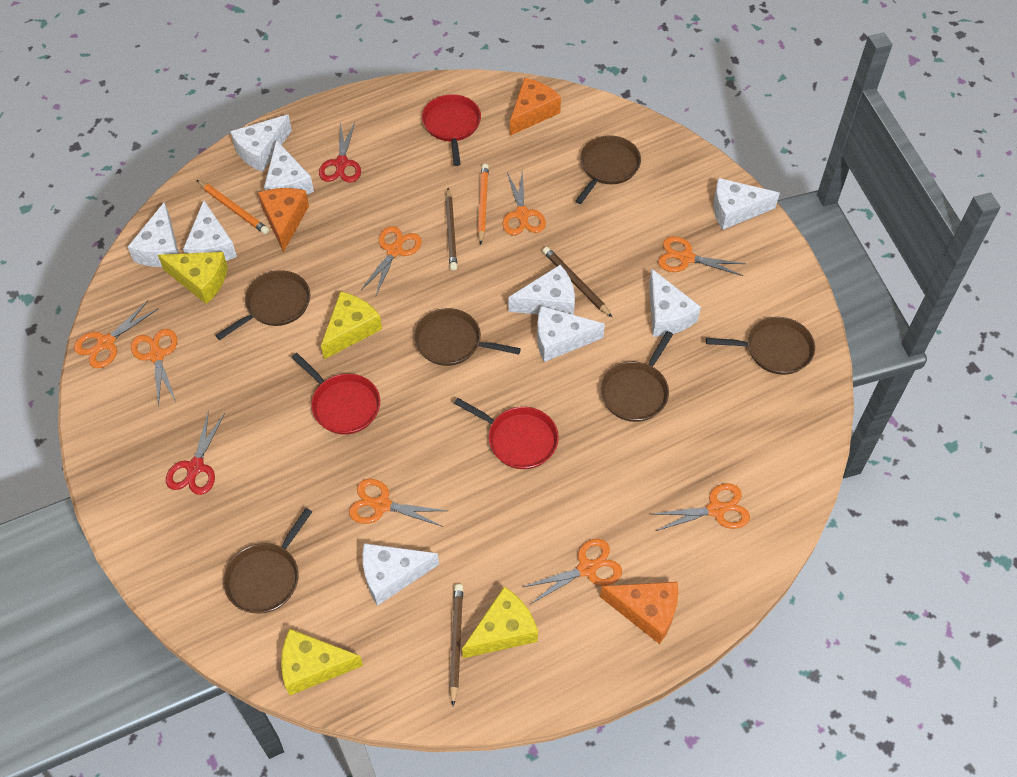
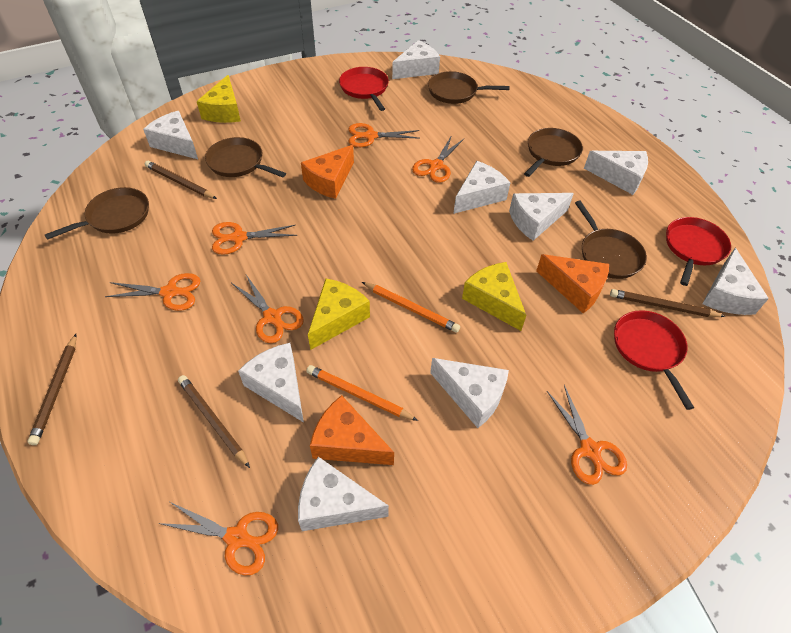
brown pan: [215,270,310,340] [223,508,312,614] [414,308,521,366] [576,135,641,204] [600,331,673,422] [706,317,815,375] = 6 -> [45,187,149,240] [205,137,286,178] [428,71,510,104] [524,128,583,177] [575,201,647,279] = 5
brown pencil: [445,188,457,270] [449,584,463,706] [543,247,613,318] = 3 -> [28,334,76,445] [145,161,217,199] [178,375,250,468] [610,289,726,317] = 4
orange scissors: [74,300,158,368] [131,329,177,407] [349,479,447,527] [361,226,422,295] [502,172,546,235] [523,539,622,604] [653,483,750,531] [658,236,746,276] = 8 -> [105,273,200,311] [158,502,278,575] [212,222,297,255] [232,275,304,343] [349,123,420,147] [412,135,464,183] [547,385,627,485] = 7
red scissors: [166,410,225,495] [319,122,361,182] = 2 -> none = 0
yellow cheese: [158,252,228,304] [281,629,363,695] [321,291,382,359] [462,587,538,658] = 4 -> [197,75,241,123] [308,278,370,350] [462,262,526,331] = 3

